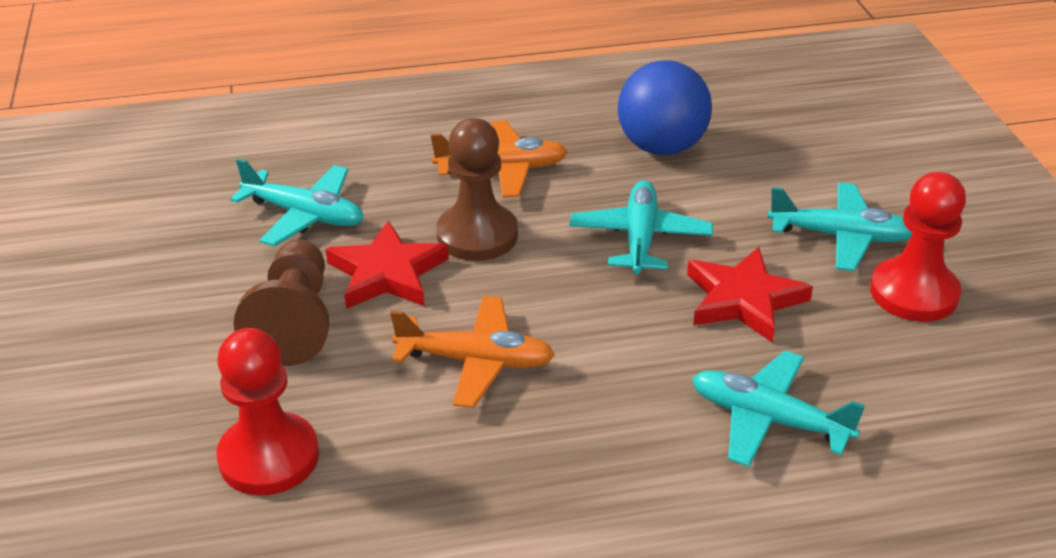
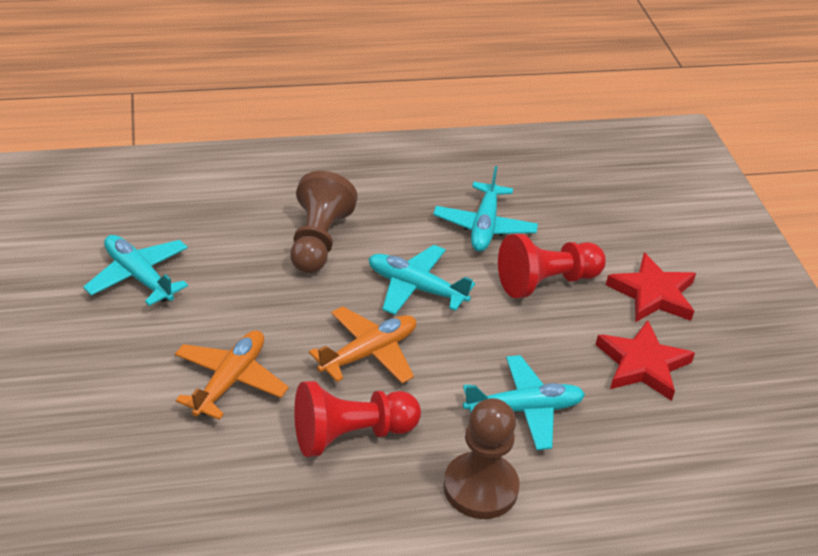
blue ball: [618,60,712,155] = 1 -> none = 0

